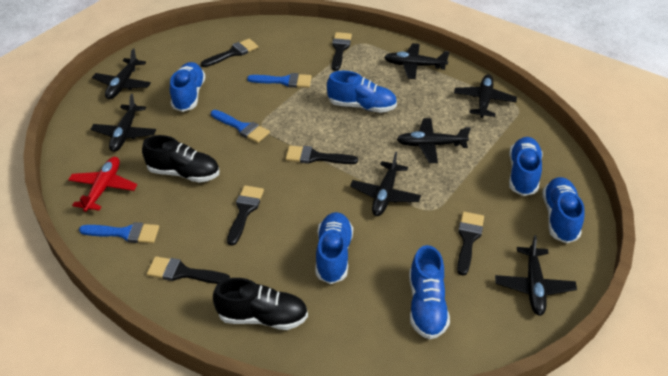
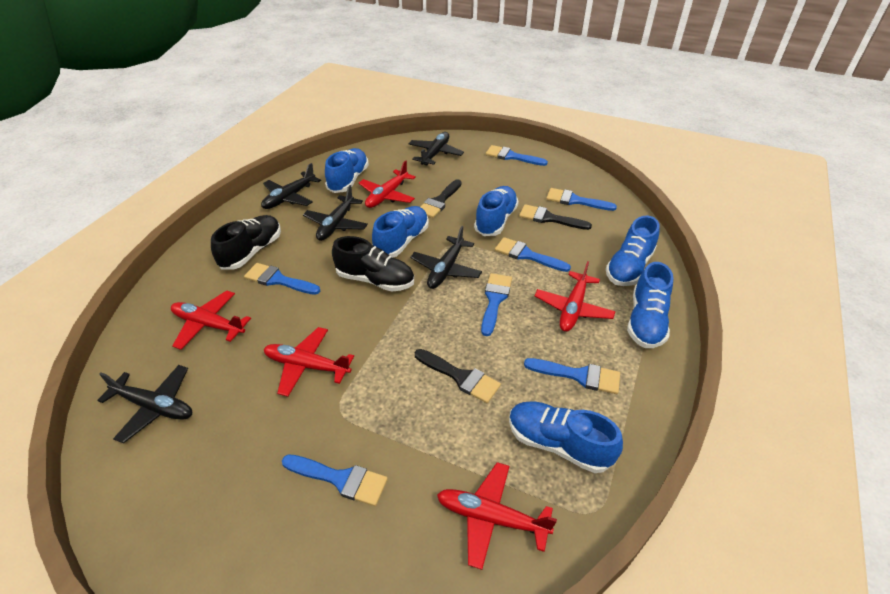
black brush: [147,256,230,284] [201,39,258,67] [227,185,264,246] [286,145,358,164] [332,32,352,71] [457,212,484,276] = 6 -> [415,349,501,403] [421,179,462,218] [519,204,592,230] = 3
black plane: [91,94,156,152] [92,48,151,99] [350,152,421,216] [384,43,450,79] [397,118,471,163] [454,74,517,118] [495,235,577,316] = 7 -> [97,365,192,443] [261,163,321,209] [303,185,368,241] [408,132,464,165] [410,226,482,289] = 5
blue brush: [79,222,159,243] [211,110,270,143] [247,73,312,88] = 3 -> [244,263,320,295] [282,454,388,506] [481,273,512,336] [486,145,548,166] [495,237,571,272] [524,358,620,394] [546,188,617,211] = 7
red plane: [68,157,137,212] = 1 -> [171,290,251,350] [264,327,354,397] [359,160,416,208] [437,462,557,570] [534,261,616,332] = 5

